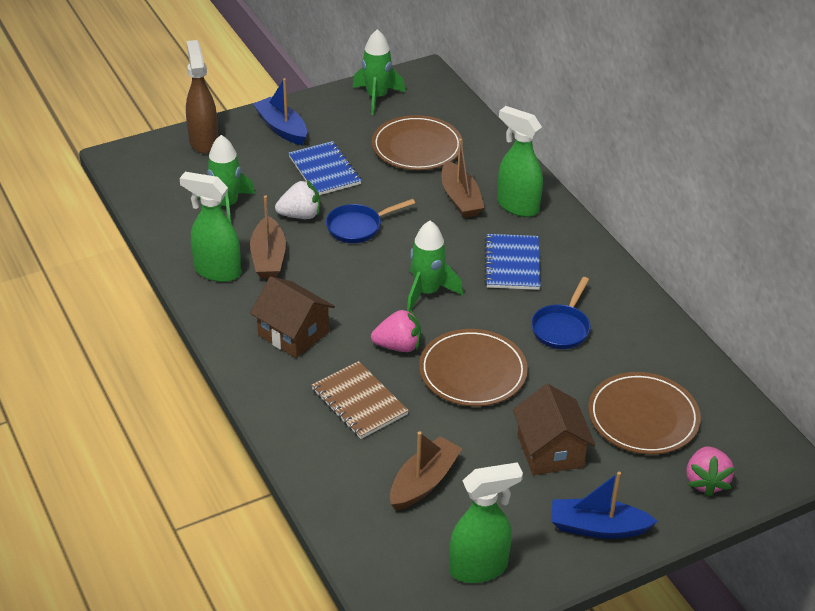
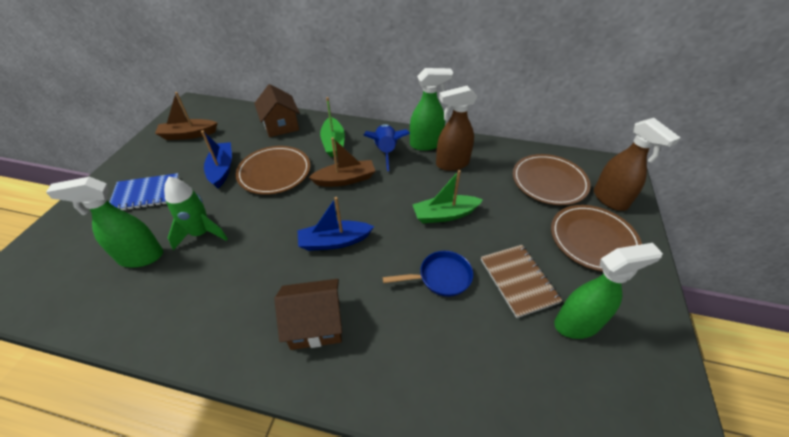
blue notebook: [289,141,362,195] [484,234,540,290] = 2 -> [110,173,179,210] = 1
blue pan: [326,199,415,243] [531,277,591,349] = 2 -> [383,251,473,297] = 1
blue rocket: none = 0 -> [363,124,410,171] = 1
brown boat: [250,195,286,278] [390,432,463,511] [442,139,485,218] = 3 -> [155,92,217,140] [308,137,375,187] = 2
brown spray bottle: [186,40,218,154] = 1 -> [436,86,477,171] [594,118,681,211] = 2
green boat: none = 0 -> [320,97,345,157] [412,170,483,223] = 2
green rocket: [197,135,255,223] [353,29,405,115] [407,221,463,312] = 3 -> [164,177,228,250] = 1
pink strawberry: [371,308,421,352] [686,446,735,497] = 2 -> none = 0
white strawberry: [275,180,320,219] = 1 -> none = 0

